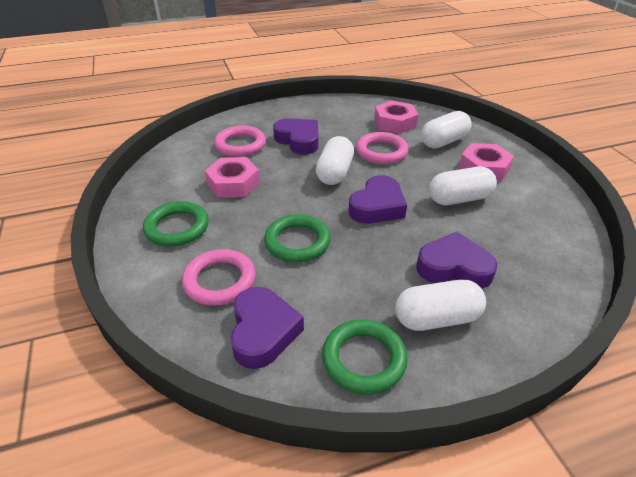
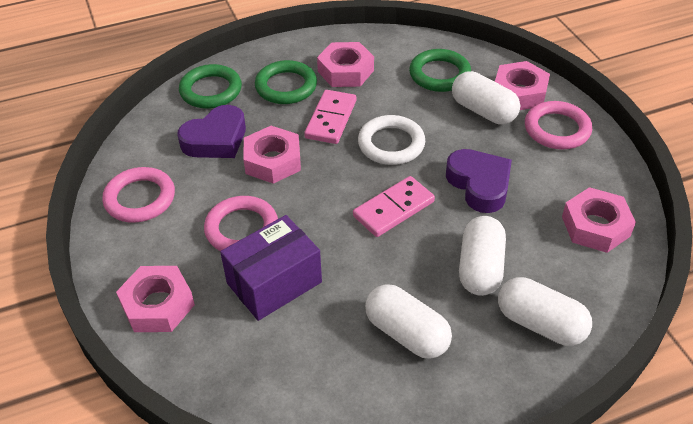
pink domino: none = 0 -> [304,90,356,144] [353,176,435,237] = 2
pink nut: [205,157,260,198] [374,101,418,134] [459,143,514,182] = 3 -> [116,266,195,332] [243,126,301,184] [317,42,374,87] [495,61,550,110] [562,187,636,253] = 5
purple box: none = 0 -> [220,215,322,321] = 1
purple heart: [230,287,304,369] [273,118,318,155] [349,175,407,224] [416,232,498,289] = 4 -> [177,105,246,158] [446,149,512,213] = 2
white ring: none = 0 -> [358,115,425,165] = 1

